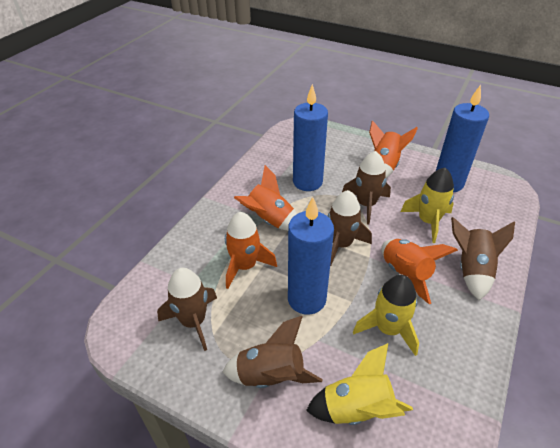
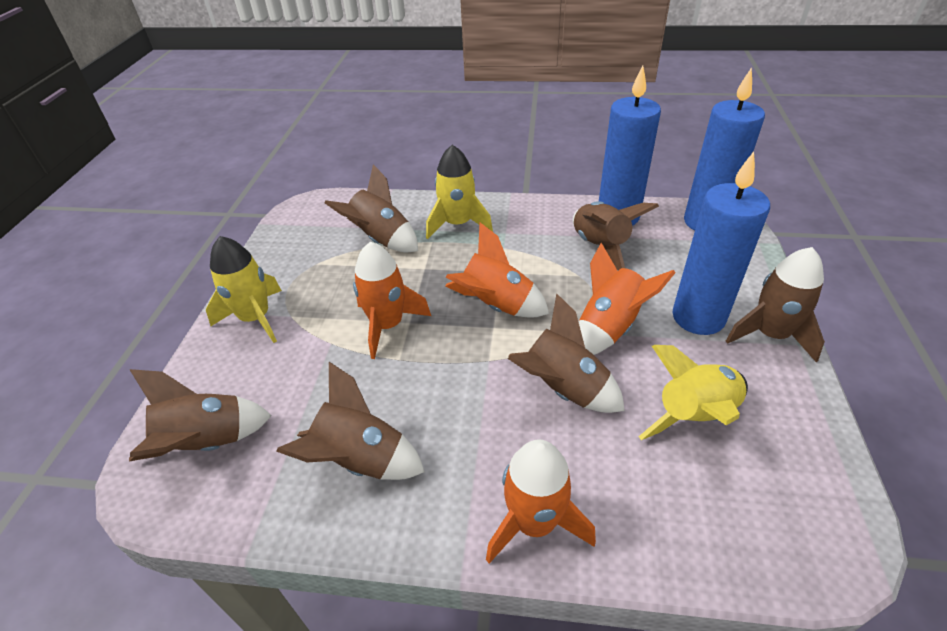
brown rocket: [157,268,217,351] [223,316,322,388] [328,190,372,266] [342,151,391,225] [451,217,515,300] = 5 -> [129,369,272,461] [276,362,425,480] [325,164,418,252] [508,294,625,413] [573,201,659,270] [726,247,825,362] = 6

